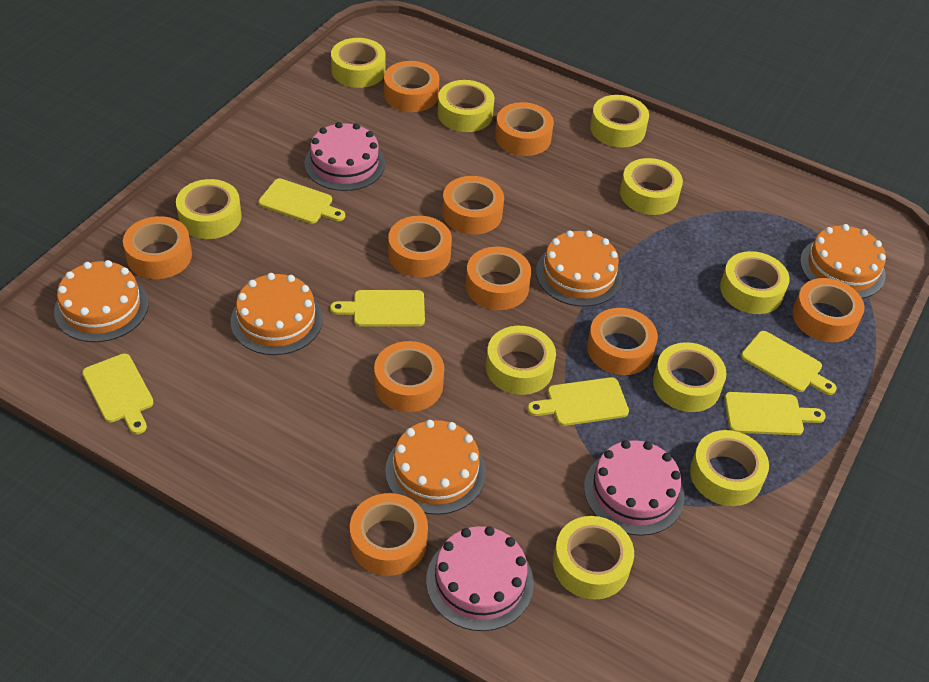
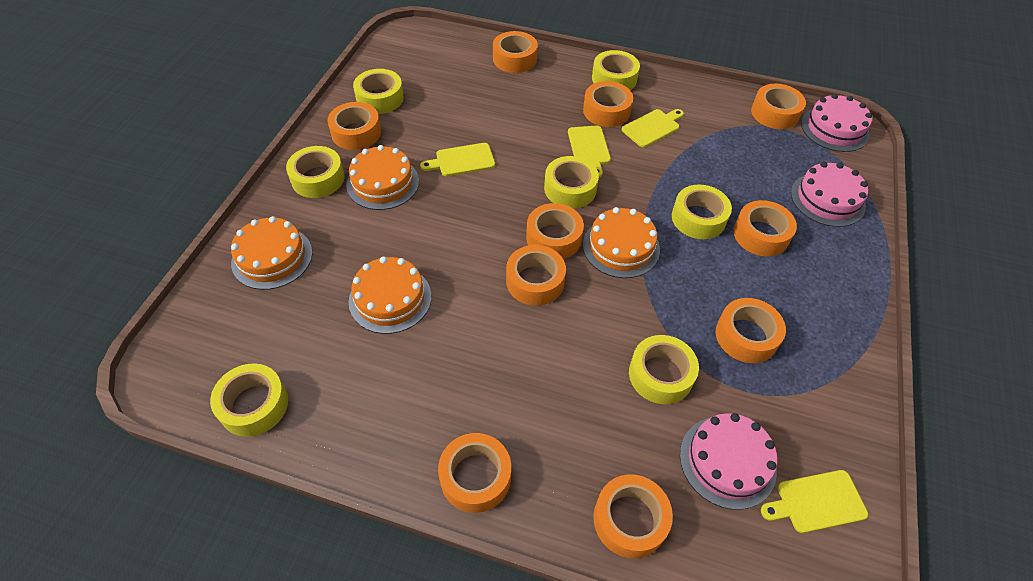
orange cake: [54,260,149,342] [230,273,323,355] [385,420,486,515] [536,230,622,307] [800,224,886,299] = 5 -> [231,216,312,290] [346,145,419,210] [348,257,431,334] [583,207,660,278] = 4
yellow cutting board: [82,354,154,434] [259,178,345,224] [330,290,425,327] [527,377,629,426] [724,392,826,435] [741,331,837,395] = 6 -> [420,143,495,176] [568,126,611,177] [622,109,684,147] [761,470,868,533] = 4
yellow tape: [176,179,242,239] [331,38,386,88] [438,80,494,132] [486,326,556,395] [553,516,634,600] [590,95,649,148] [620,158,683,215] [653,342,727,412] [690,430,769,506] [720,251,789,314] = 10 -> [210,363,288,437] [286,146,345,198] [353,69,404,114] [544,156,599,208] [592,50,640,90] [629,335,699,404] [672,184,732,239] = 7

